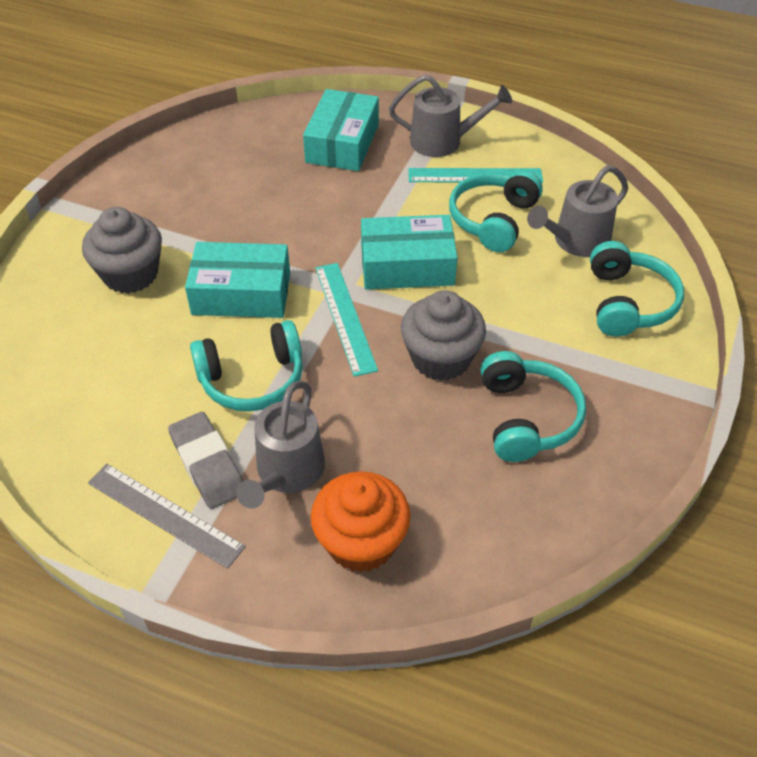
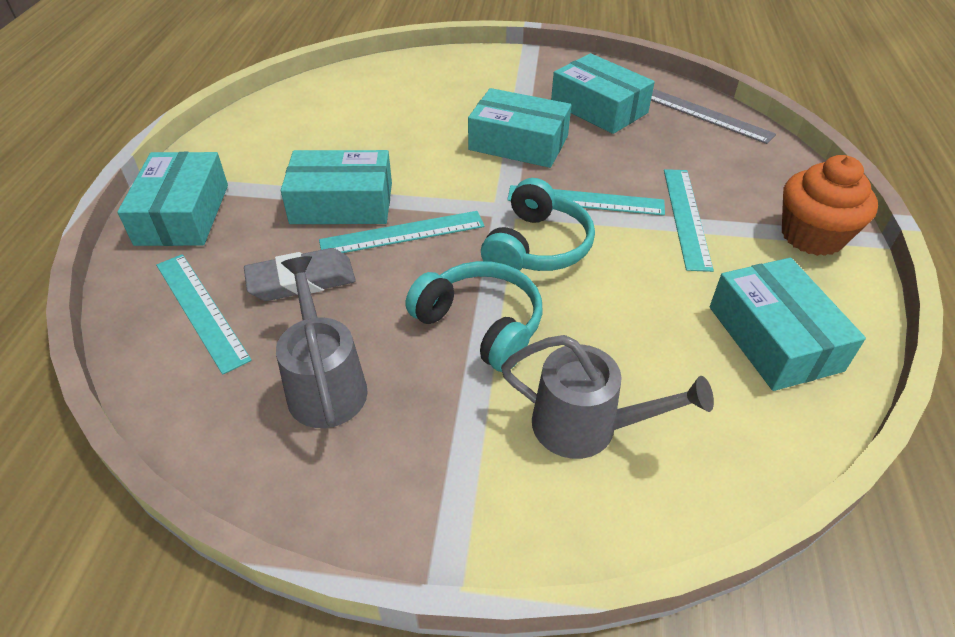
grey cupcake: [82,207,162,294] [401,290,486,381] = 2 -> none = 0
grey watering can: [236,381,325,509] [389,75,512,157] [527,165,628,257] = 3 -> [276,256,368,428] [501,335,714,459] = 2
turquoise box: [185,242,290,318] [303,89,379,171] [361,215,458,289] = 3 -> [117,152,228,246] [281,150,392,224] [468,88,571,168] [551,53,655,134] [710,258,866,391] = 5
turquoise headphones: [190,320,303,412] [449,170,543,252] [480,351,586,462] [590,241,684,337] = 4 -> [405,261,543,372] [481,178,595,271] = 2
turquoise ruler: [315,263,378,377] [408,168,543,183] = 2 -> [156,254,252,375] [319,211,485,253] [507,185,665,216] [664,169,714,272] = 4

